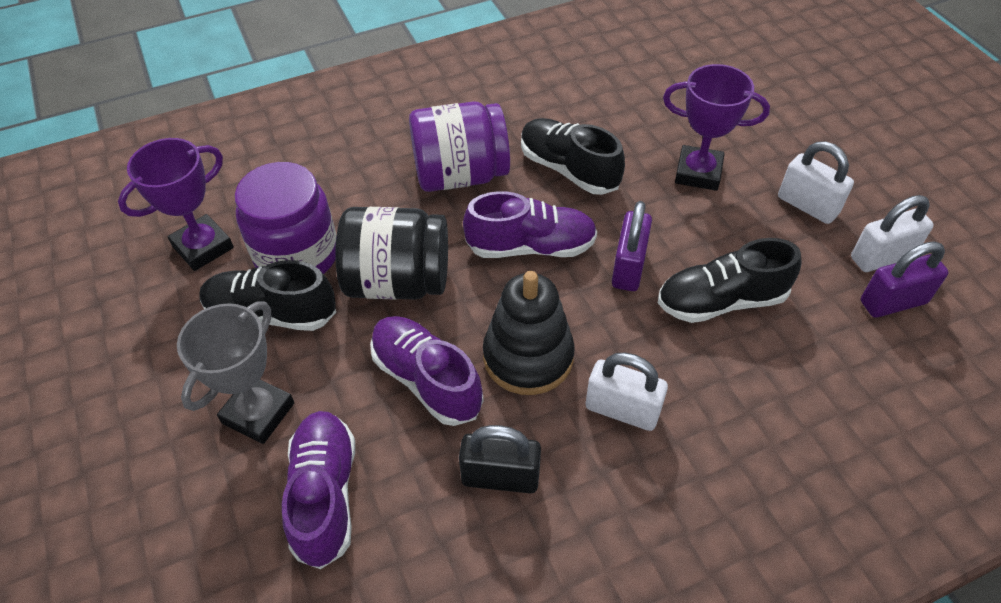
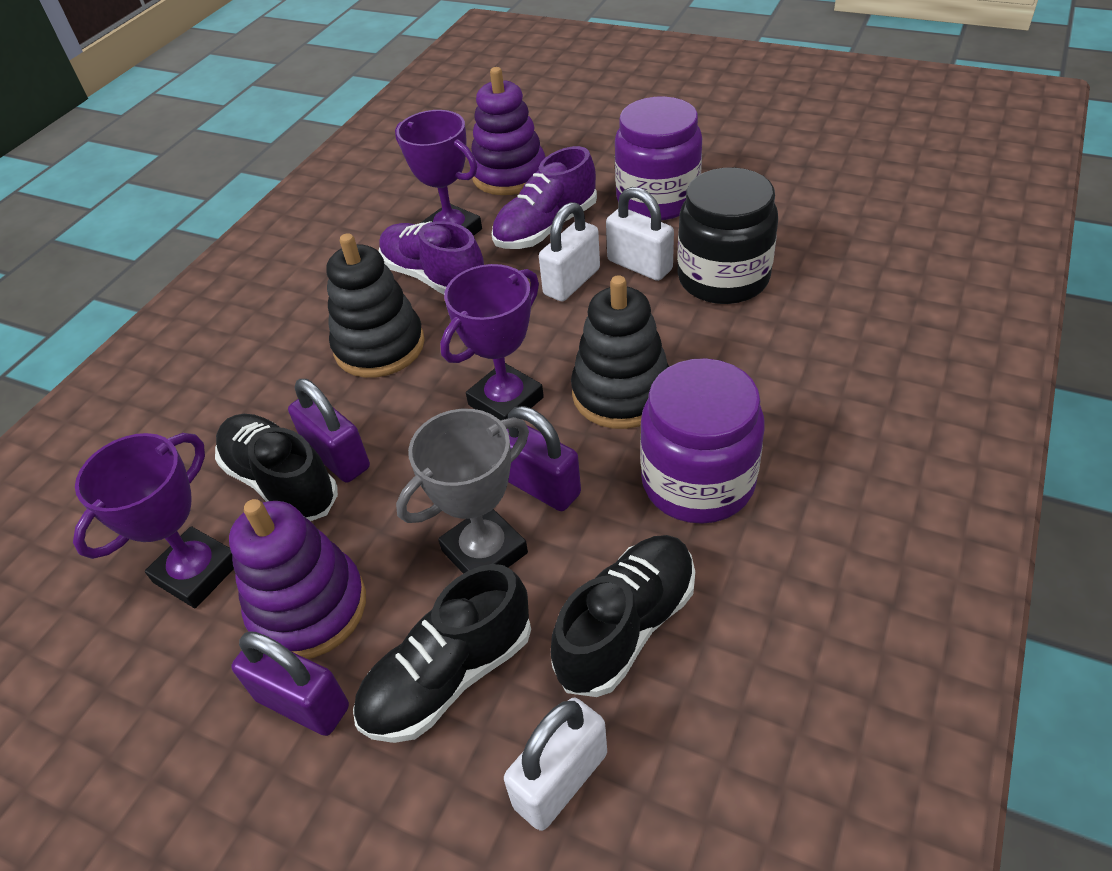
black padlock: [459,425,541,494] = 1 -> none = 0
black stacking toy: [483,271,575,395] = 1 -> [326,233,425,378] [571,275,669,429] = 2
purple padlock: [612,201,652,291] [861,241,949,318] = 2 -> [231,631,349,736] [288,379,370,483] [507,406,581,511] = 3
purple shoe: [282,411,355,569] [370,316,484,426] [463,191,597,258] = 3 -> [379,221,484,294] [492,146,597,249] = 2
purple stacking toy: none = 0 -> [229,499,366,659] [471,67,546,195] = 2
purple trophy: [118,138,234,271] [663,64,770,191] = 2 -> [73,433,234,608] [395,110,482,236] [440,264,544,420] = 3

